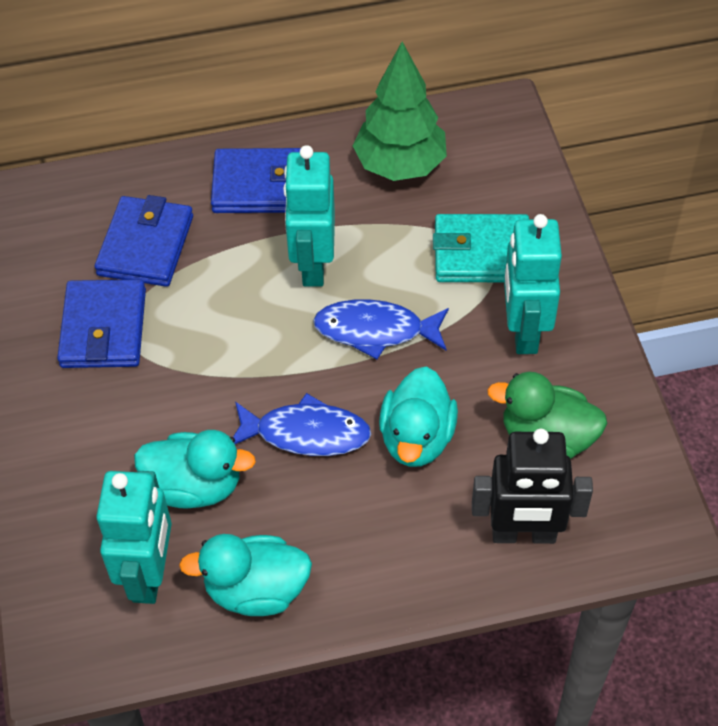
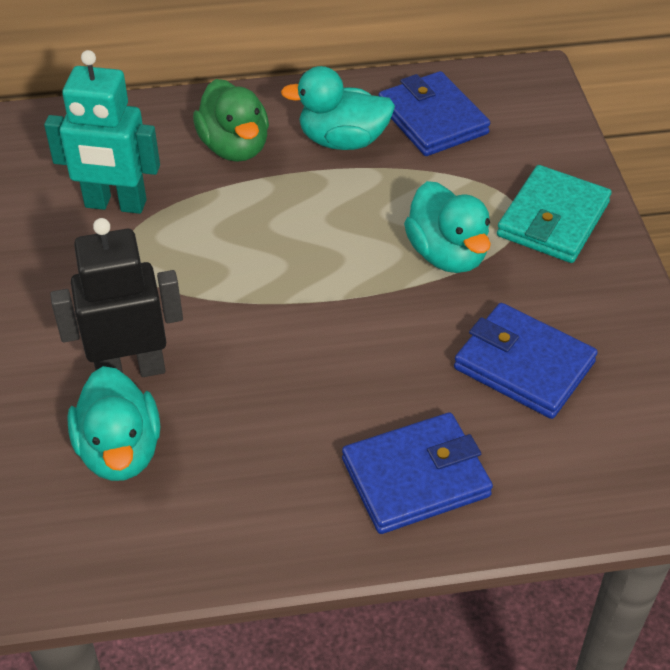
blue fish: [233,393,371,456] [313,299,449,359] = 2 -> none = 0
green tree: [353,42,447,181] = 1 -> none = 0
turquoise robot: [96,471,172,604] [283,145,335,287] [504,214,562,354] = 3 -> [44,50,160,214] = 1

